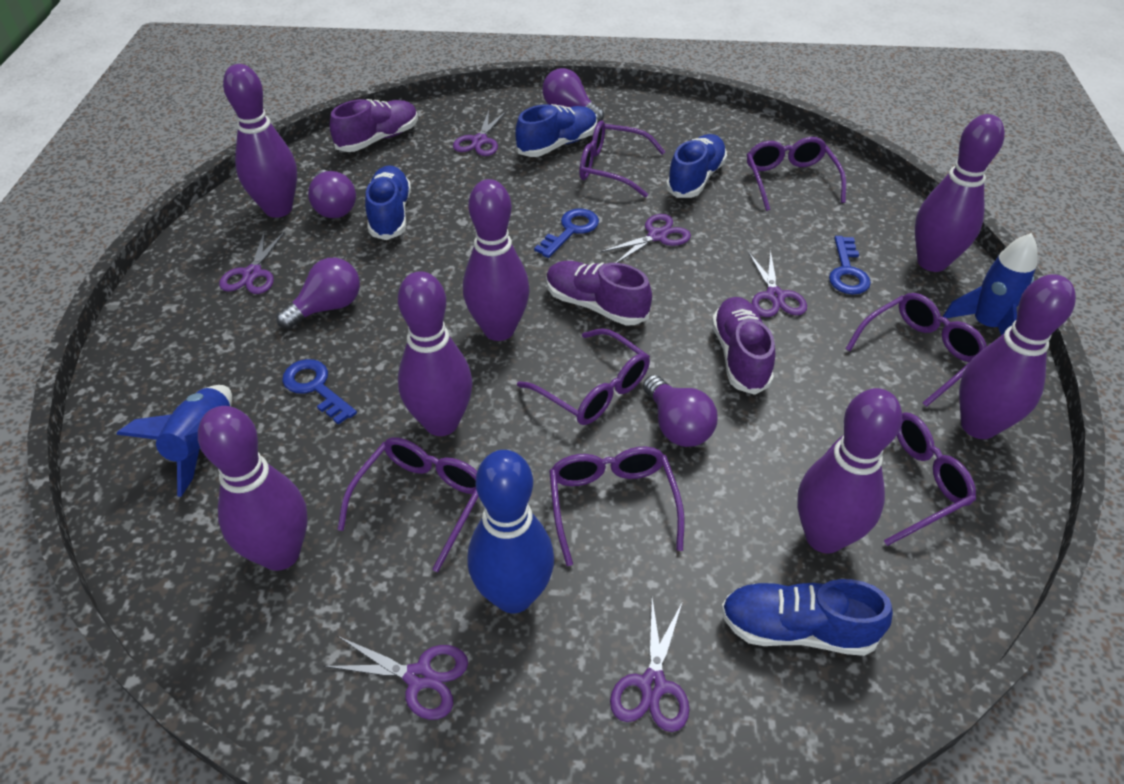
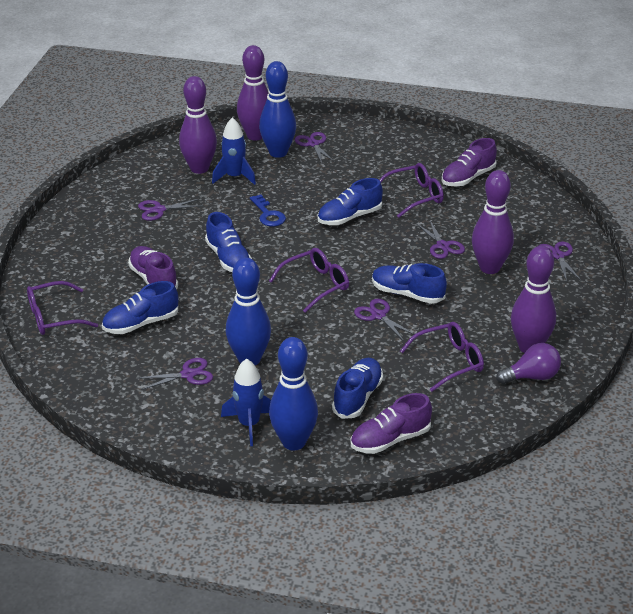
blue bowling pin: [468,450,554,613] = 1 -> [226,257,271,365] [259,61,296,158] [269,337,318,451] = 3
blue key: [282,359,357,425] [534,209,599,258] [829,236,871,294] = 3 -> [250,194,286,226] = 1
blue shoe: [365,165,411,240] [515,104,597,157] [666,134,727,198] [721,579,893,656] = 4 -> [102,281,178,334] [205,212,252,272] [317,178,383,225] [332,358,383,419] [372,263,447,304] = 5
purple bowling pin: [198,406,308,571] [223,64,297,218] [398,271,472,436] [463,179,530,341] [797,388,902,553] [915,114,1005,272] [959,274,1076,439] = 7 -> [179,76,217,174] [237,45,269,141] [472,170,514,274] [511,246,556,353] = 4
purple glasses: [338,437,479,572] [517,328,650,425] [549,447,685,566] [579,120,665,197] [747,137,846,211] [823,412,976,546] [845,293,987,407] = 7 -> [27,281,98,335] [269,248,349,313] [379,163,444,218] [400,322,484,392] = 4
purple light bulb: [277,258,360,329] [308,170,356,218] [542,68,604,123] [643,375,718,447] = 4 -> [496,343,561,384] = 1

